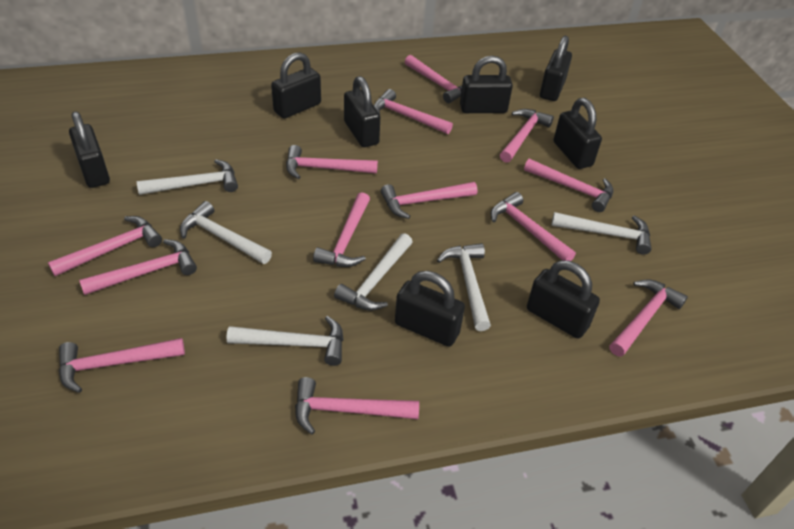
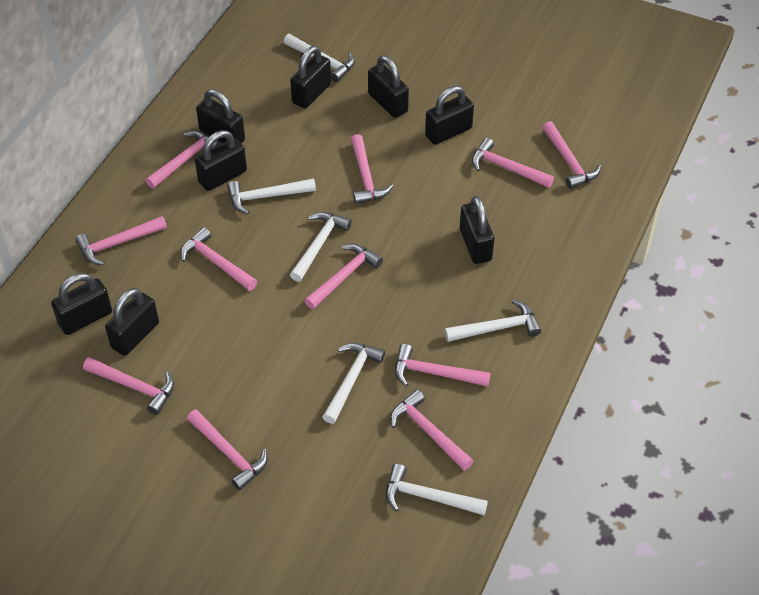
pink hammer: [48,216,162,276] [59,338,185,393] [79,239,197,295] [286,145,378,179] [295,377,419,434] [313,192,370,267] [374,89,453,134] [381,182,478,219] [405,55,462,103] [491,192,576,261] [500,109,554,163] [524,159,613,212] [610,280,688,357] = 13 -> [75,216,167,265] [83,357,174,415] [145,131,222,189] [180,227,257,291] [187,409,268,491] [304,244,383,309] [351,134,393,204] [390,390,473,471] [395,344,491,387] [472,138,554,188] [542,121,601,189] = 11

